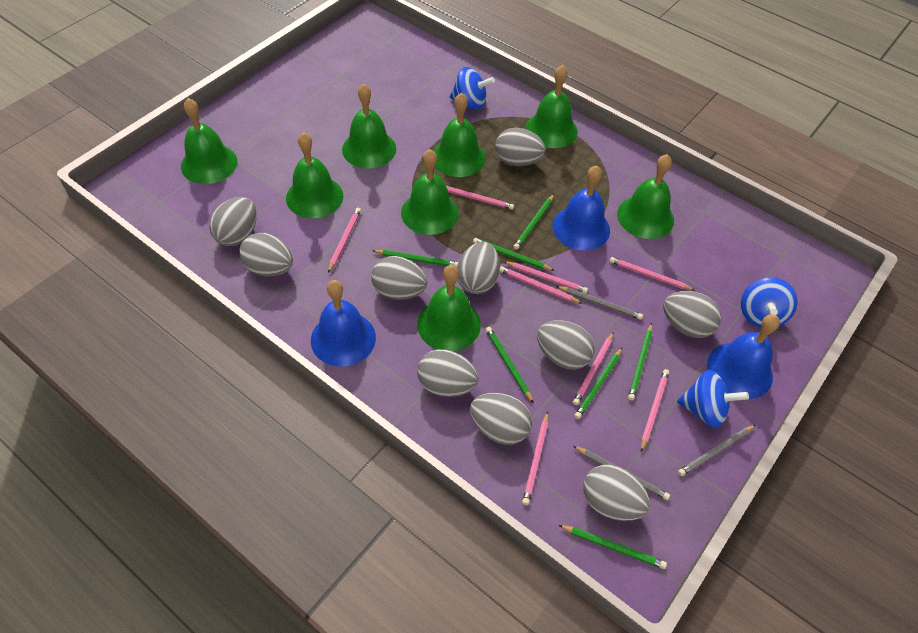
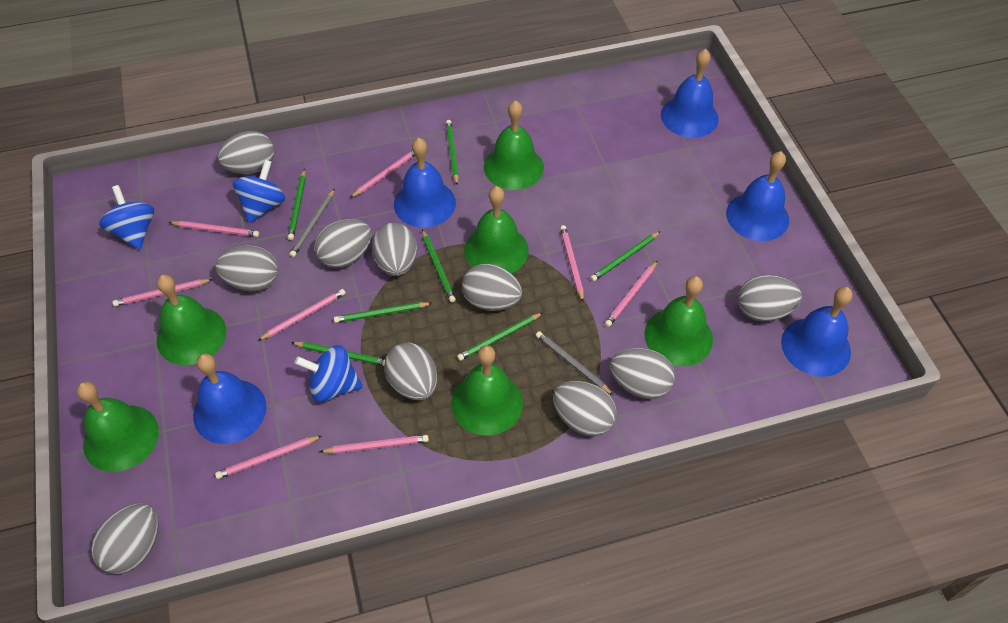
blue bell: [311,280,376,367] [552,165,610,251] [707,314,780,399] = 3 -> [193,354,267,444] [394,138,456,228] [661,49,719,138] [726,151,789,241] [781,287,853,377] = 5
green bell: [181,98,237,184] [286,132,343,218] [342,84,396,168] [401,149,459,235] [417,265,481,351] [433,93,486,177] [525,65,578,148] [617,154,674,239] = 8 -> [77,382,159,472] [157,275,226,365] [451,345,523,436] [464,186,529,273] [484,100,544,190] [644,276,713,366] = 6
grey pencil: [556,286,643,320] [573,446,670,500] [678,425,755,476] = 3 -> [289,189,335,257] [536,331,613,395] = 2

